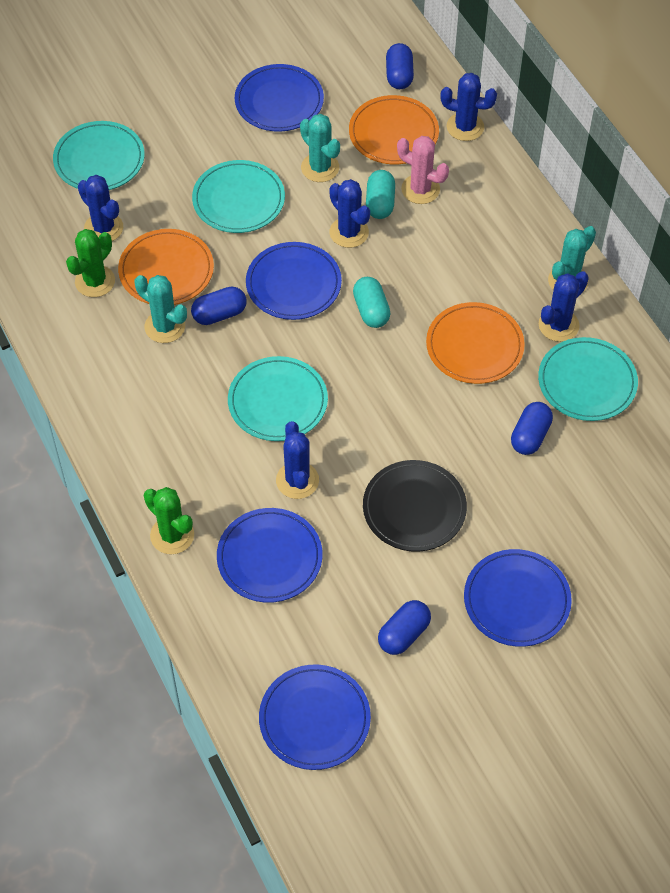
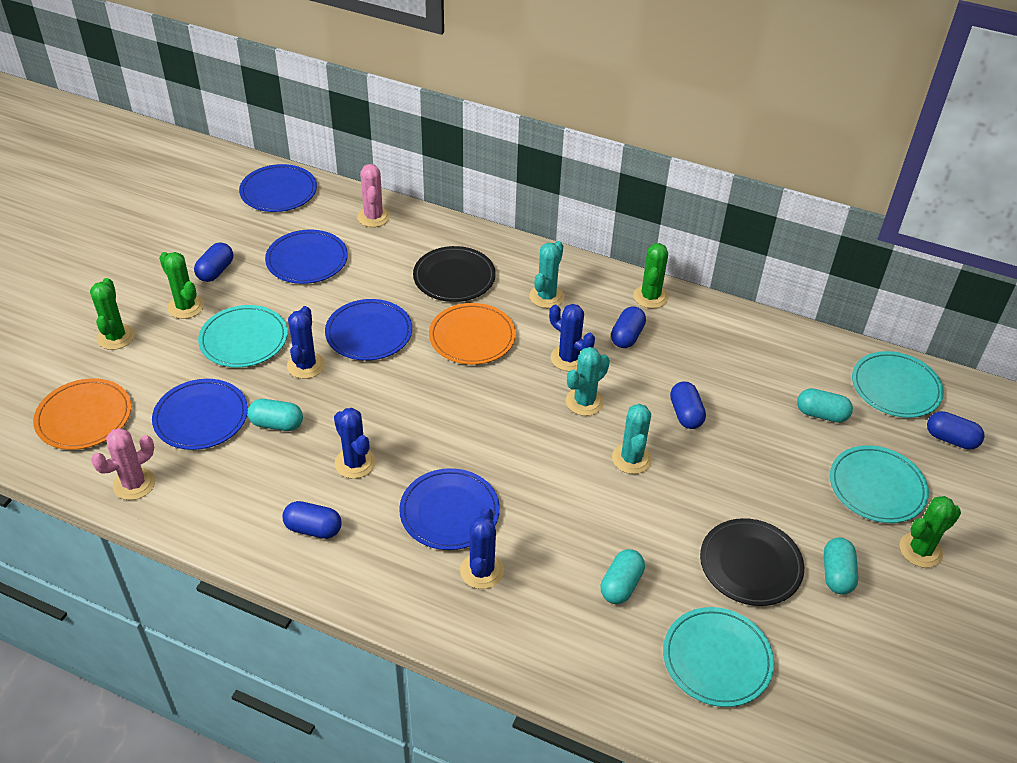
black plate: [363,460,467,552] = 1 -> [413,246,496,302] [700,518,804,606] = 2
blue cactus: [78,175,123,241] [276,421,319,499] [329,179,370,248] [440,73,497,141] [539,271,589,342] = 5 -> [287,306,325,379] [334,408,376,479] [460,507,504,589] [549,304,595,371] = 4
blue capsule: [191,286,247,325] [378,600,431,655] [386,43,414,89] [511,402,553,455] = 4 -> [194,242,233,282] [282,501,342,539] [611,306,646,348] [670,382,706,429] [927,411,985,450] = 5
green cactus: [66,229,115,297] [144,487,194,554] = 2 -> [90,278,135,350] [159,252,204,319] [633,243,668,309] [899,496,961,568] = 4
orange plate: [118,229,214,305] [349,95,439,164] [426,302,525,384] = 3 -> [33,378,131,450] [429,303,516,365] = 2
pink cactus: [397,136,449,204] = 1 -> [91,428,155,500] [357,164,390,227] = 2
turquoise capsule: [353,277,391,328] [366,170,395,219] = 2 -> [247,399,303,431] [601,549,645,604] [797,388,853,423] [824,537,858,595] = 4

